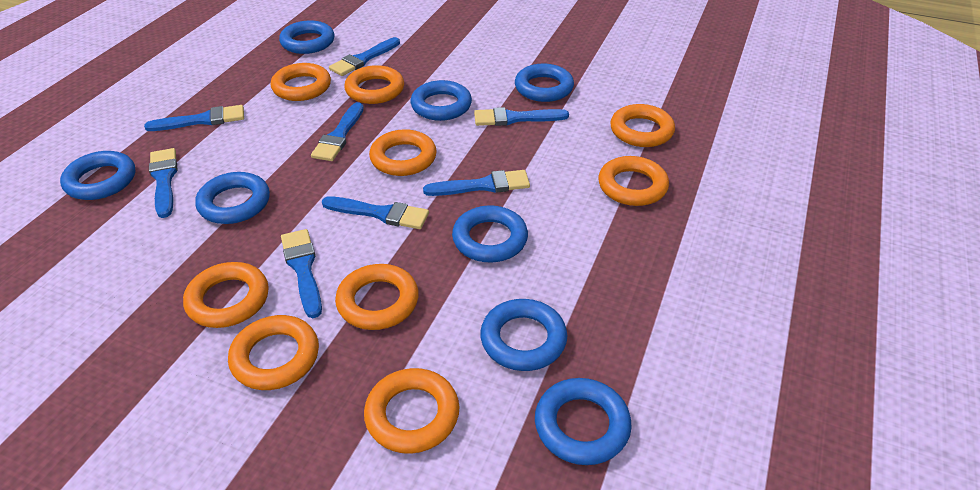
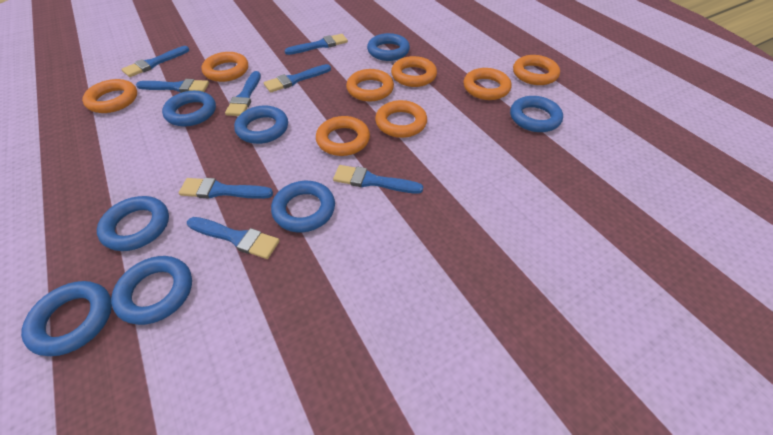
orange ring: [183,262,269,328] [228,315,319,390] [271,63,331,101] [335,264,419,330] [344,65,404,104] [364,368,460,454] [369,129,437,176] [598,156,669,206] [610,104,675,147] = 9 -> [82,79,137,113] [201,52,248,82] [316,116,370,156] [346,69,394,102] [375,100,427,138] [391,56,437,87] [463,68,512,100] [513,55,560,85] = 8

